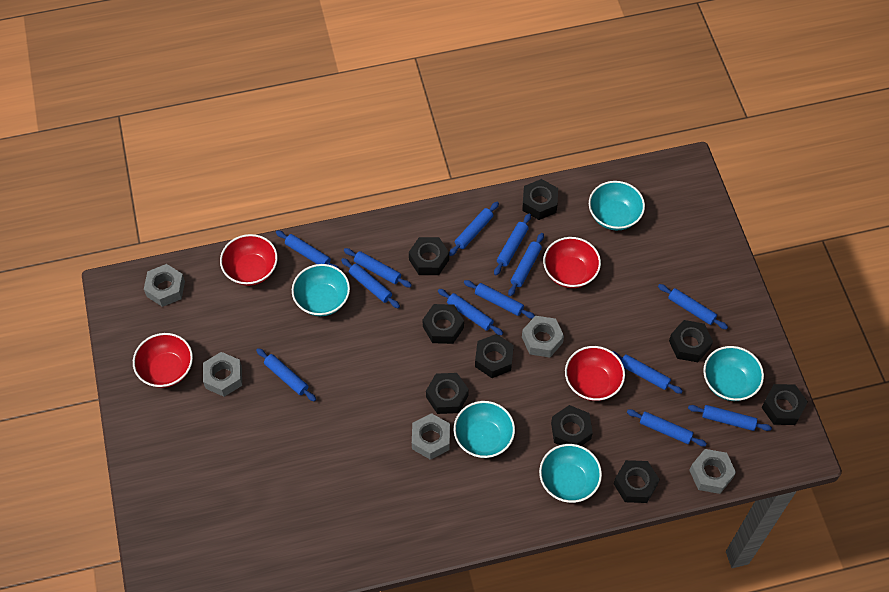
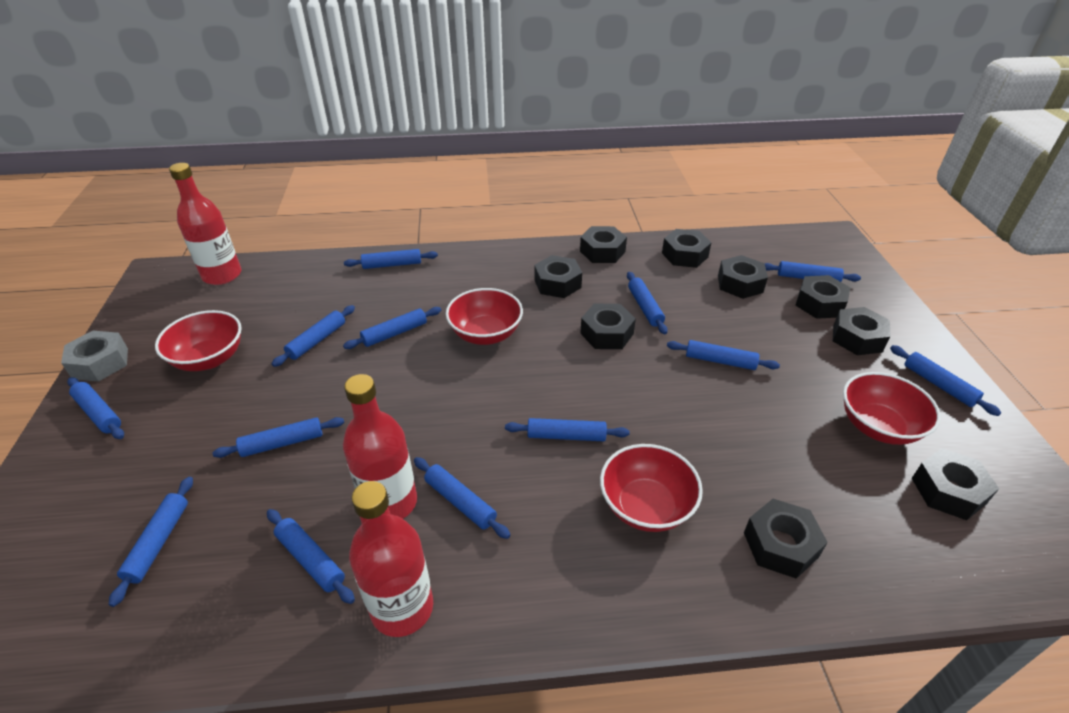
grey nut: [144,264,185,307] [203,352,242,397] [412,413,450,460] [522,316,564,357] [689,449,736,494] = 5 -> [61,331,128,382] = 1
red bottle: none = 0 -> [169,163,242,285] [343,374,417,519] [349,481,433,637] = 3
turquoise bowl: [292,264,350,316] [454,401,515,458] [539,444,602,503] [589,181,645,230] [703,346,764,401] = 5 -> none = 0

